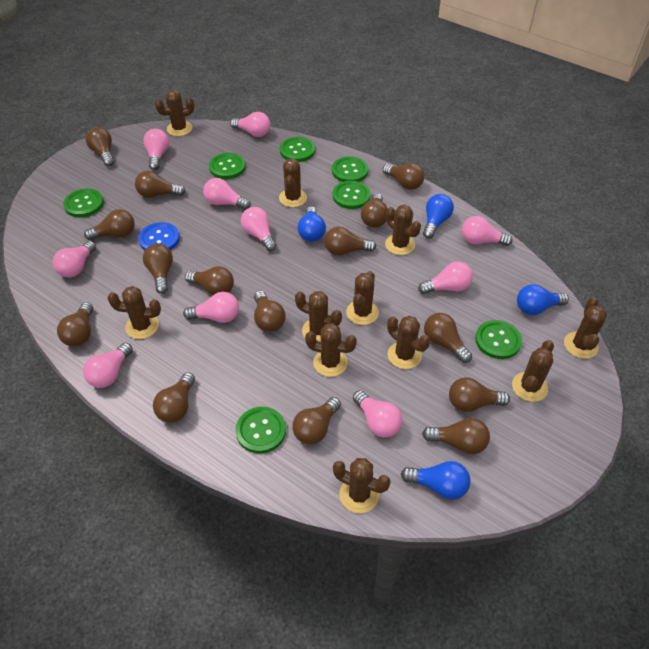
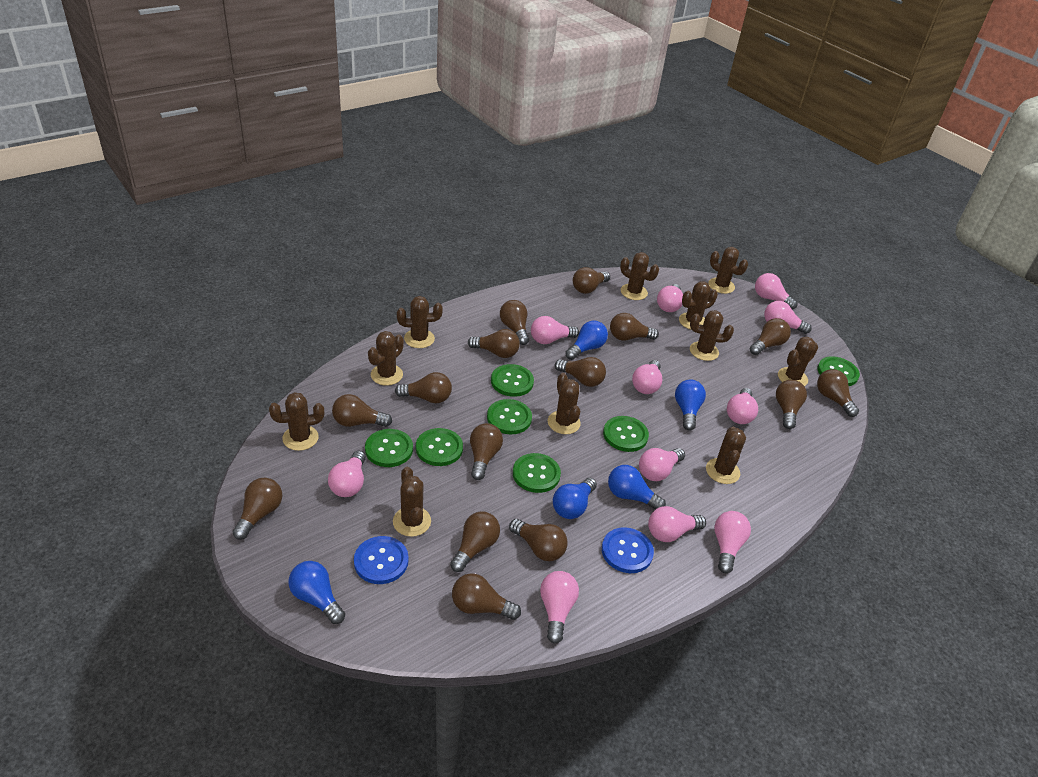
blue button: [138,222,180,250] = 1 -> [354,536,409,584] [602,527,654,573] = 2
blue light bulb: [298,206,326,242] [401,461,470,500] [423,194,454,239] [517,284,569,315] = 4 -> [289,561,345,624] [553,478,597,519] [565,321,608,360] [608,465,666,510] [675,379,706,431] = 5
pink light bulb: [52,241,96,277] [83,343,133,388] [143,129,169,170] [183,292,239,323] [203,178,251,210] [230,112,270,137] [241,207,277,251] [353,390,402,437] [418,261,473,294] [462,216,513,246] = 10 -> [328,451,366,497] [531,316,579,344] [540,571,579,644] [632,360,662,394] [639,448,685,481] [648,506,706,542] [657,284,683,312] [714,511,751,573] [727,388,758,424] [755,273,797,309] [764,301,812,334] = 11

